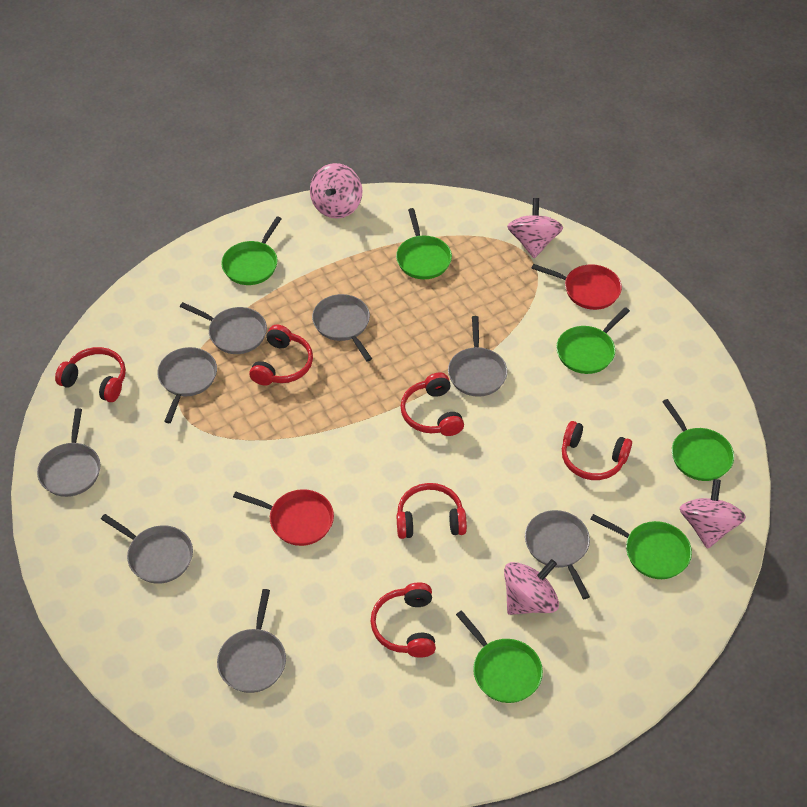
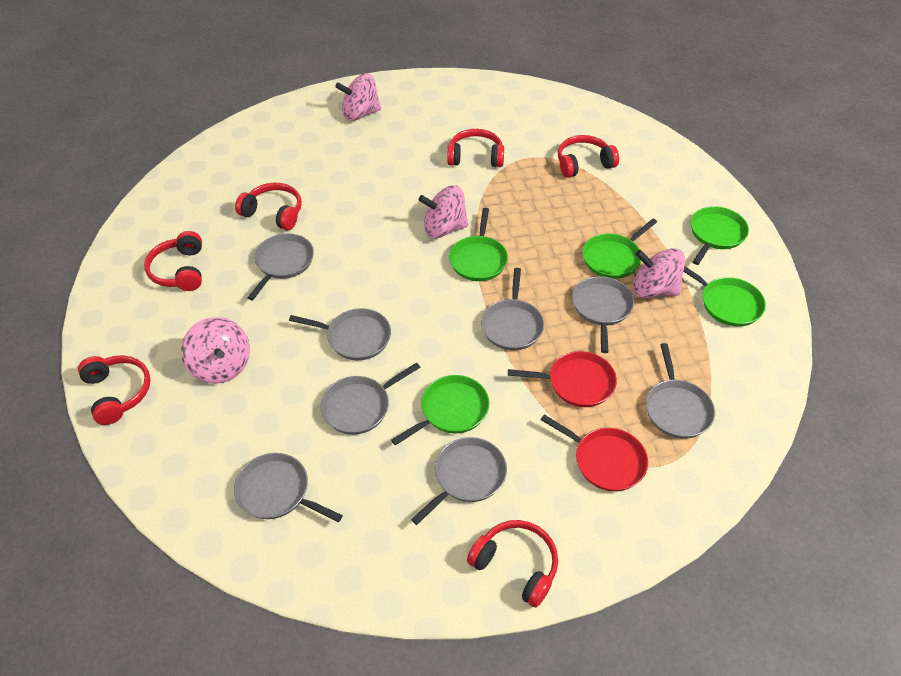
green pan: [221,217,282,285] [396,208,452,279] [456,610,543,703] [556,307,630,374] [591,514,692,579] [662,399,734,481] = 6 -> [391,375,490,445] [449,208,508,281] [582,219,657,279] [683,266,766,327] [691,206,749,265] = 5

